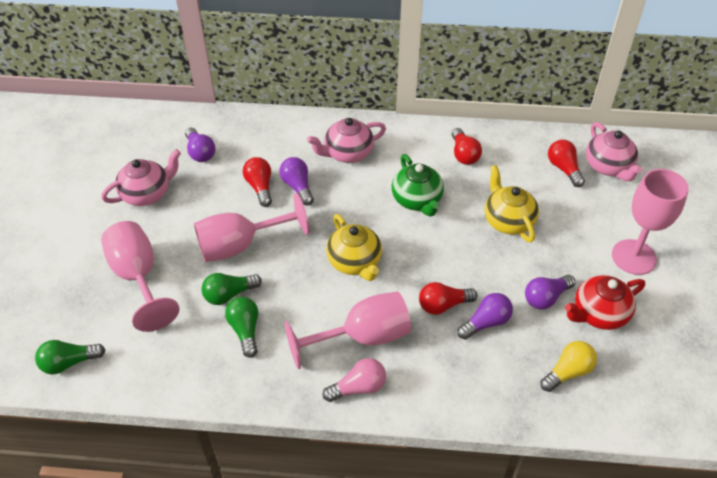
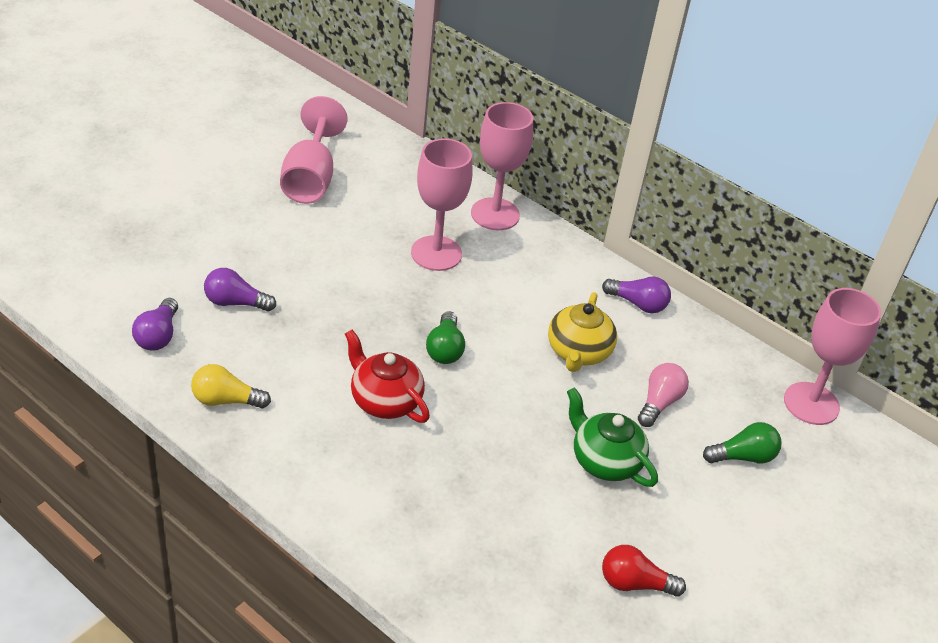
green light bulb: [35,340,105,374] [201,273,262,305] [225,297,258,358] = 3 -> [426,311,465,364] [703,422,782,463] = 2
pink teapot: [101,149,181,206] [307,118,386,163] [586,122,642,181] = 3 -> none = 0
purple light bulb: [185,128,215,162] [279,157,314,205] [457,293,513,340] [525,275,576,309] = 4 -> [132,298,178,351] [204,268,276,312] [602,277,671,313] = 3
red light bulb: [243,157,272,207] [419,282,478,315] [452,128,482,165] [548,140,585,187] = 4 -> [602,545,686,597] = 1
yellow teapot: [326,214,382,281] [485,165,539,243] = 2 -> [548,292,617,372] = 1

